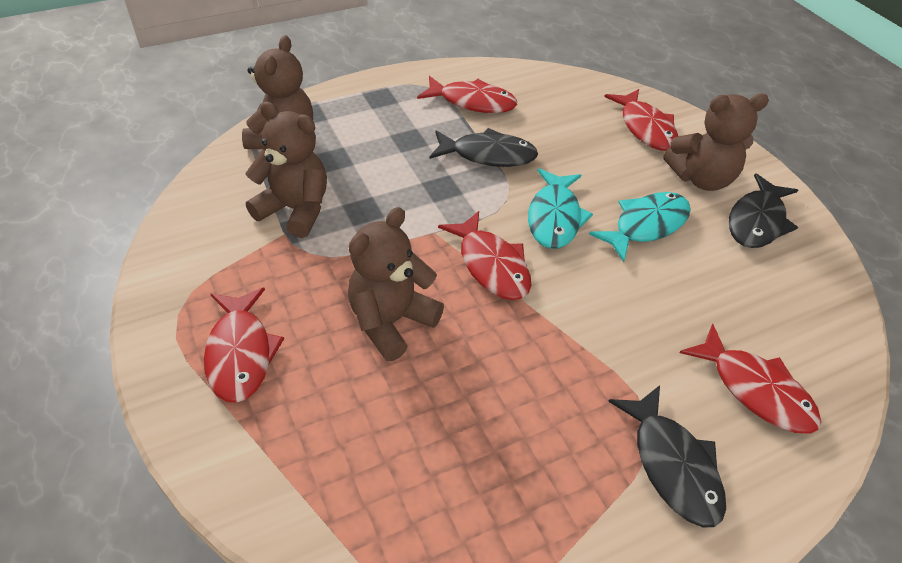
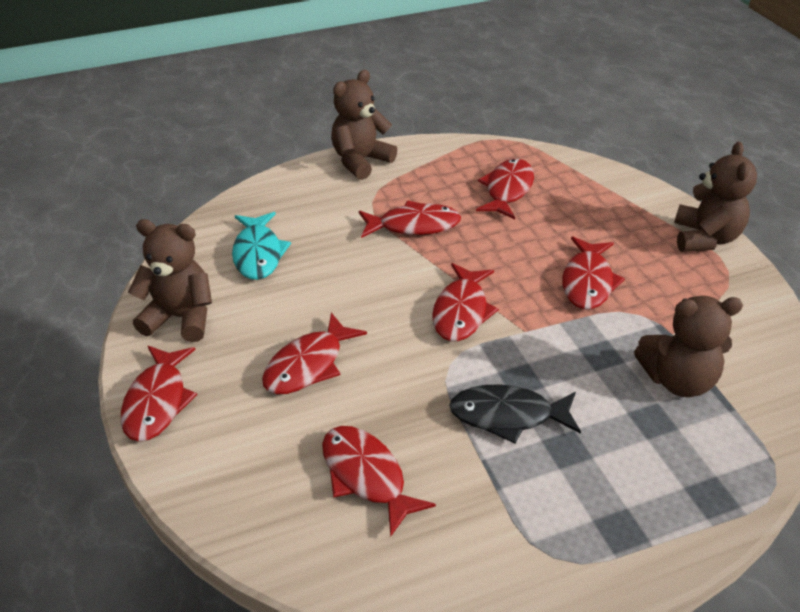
black fish: [430,128,538,167] [608,385,726,528] [729,173,798,248] = 3 -> [449,384,581,444] = 1
red fish: [204,287,284,403] [417,76,517,113] [438,211,531,300] [604,89,678,151] [679,324,821,434] = 5 -> [121,346,197,442] [262,313,367,394] [322,426,436,537] [359,200,461,238] [432,263,499,341] [476,159,534,219] [563,237,625,310] = 7
turquoise fish: [528,168,593,249] [589,192,691,262] = 2 -> [232,212,291,280] = 1

